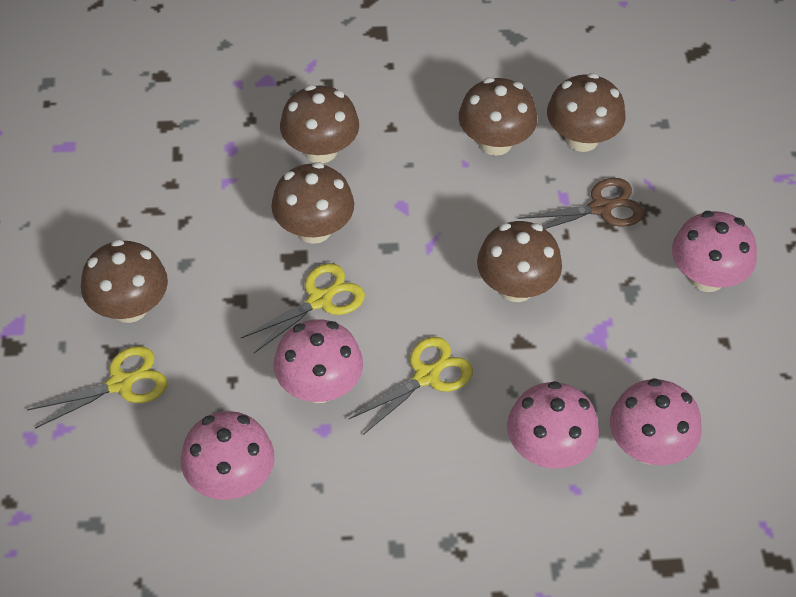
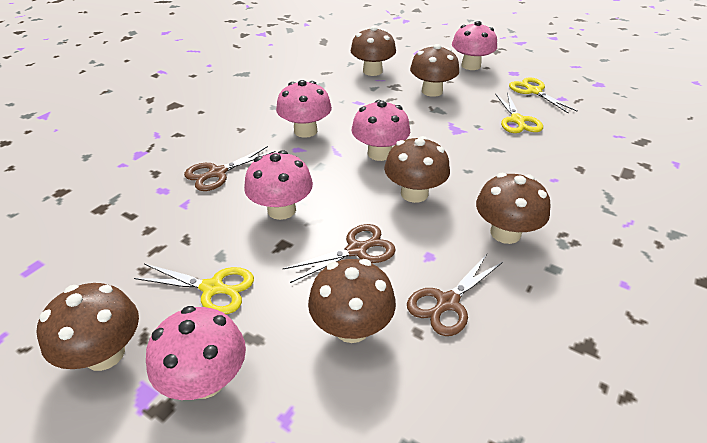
brown scissors: [518,178,644,229] = 1 -> [184,146,276,191] [282,224,396,283] [407,254,503,336] = 3

